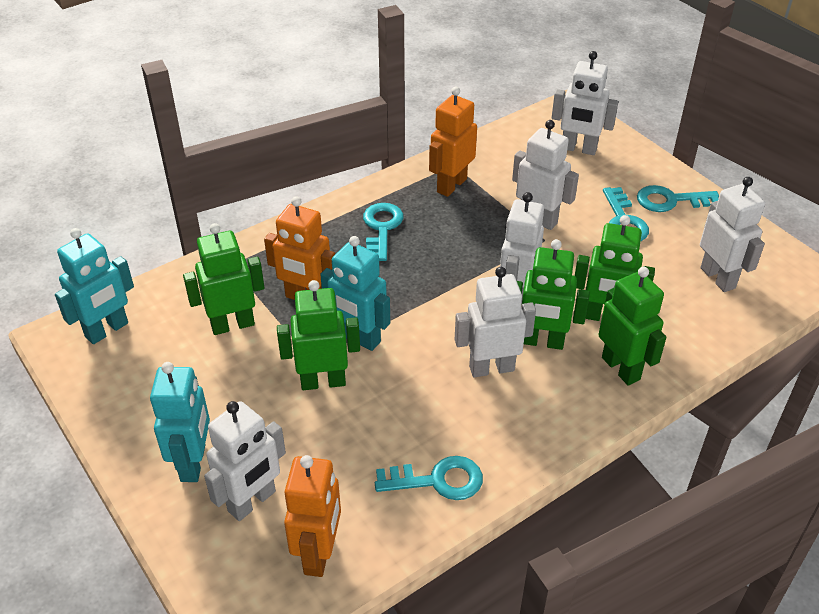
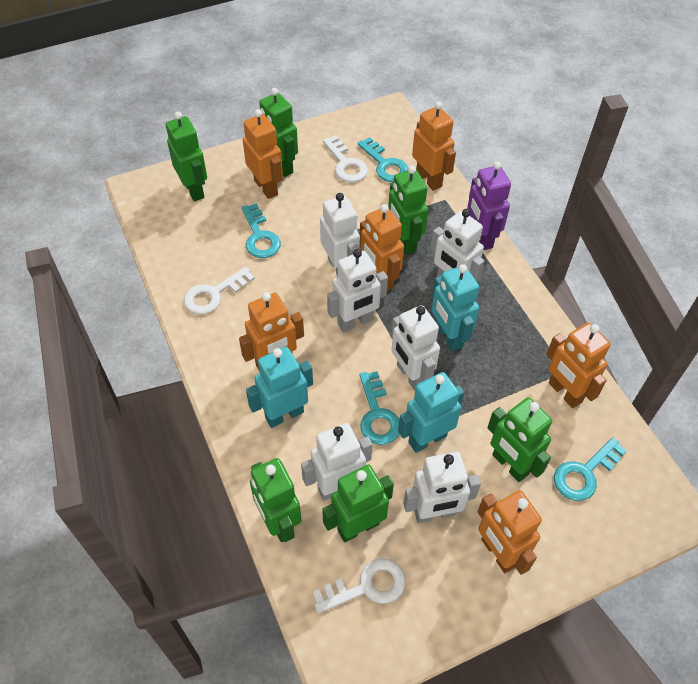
green robot: [183,223,265,335] [277,280,360,390] [517,239,590,350] [575,215,655,321] [599,267,666,385] = 5 -> [166,111,207,201] [250,458,301,542] [259,88,298,177] [322,464,394,542] [388,166,428,255] [487,398,552,482] = 6
orange robot: [264,196,335,300] [284,455,341,577] [429,86,477,197] = 3 -> [239,292,304,370] [243,109,283,199] [360,204,404,291] [412,101,456,191] [477,490,542,575] [546,323,611,408] = 6
purple robot: none = 0 -> [467,161,511,250] = 1
white key: none = 0 -> [184,267,255,315] [312,558,406,613] [323,136,368,182] = 3

